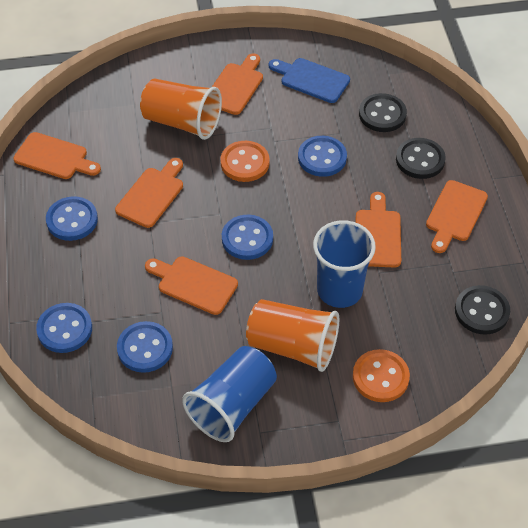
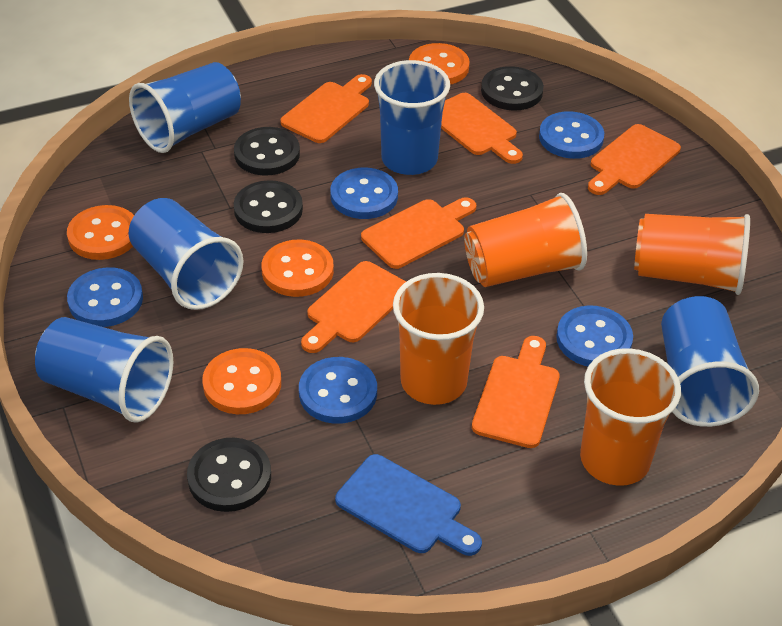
black button: [359,93,407,132] [396,138,446,179] [455,285,510,335] = 3 -> [187,438,271,512] [234,127,300,175] [234,180,303,233] [481,66,544,110] = 4
blue cup: [182,346,277,442] [313,220,376,308] = 2 -> [35,317,173,423] [129,62,241,153] [129,198,243,310] [374,60,450,175] [661,296,759,427] = 5
orange button: [220,141,270,182] [353,349,410,402] = 2 -> [67,205,134,260] [202,348,281,414] [261,240,334,297] [409,43,470,85] = 4
orange cup: [140,79,222,140] [246,299,339,372] = 2 -> [393,273,484,405] [464,193,587,287] [580,348,681,486] [634,214,750,295] = 4

